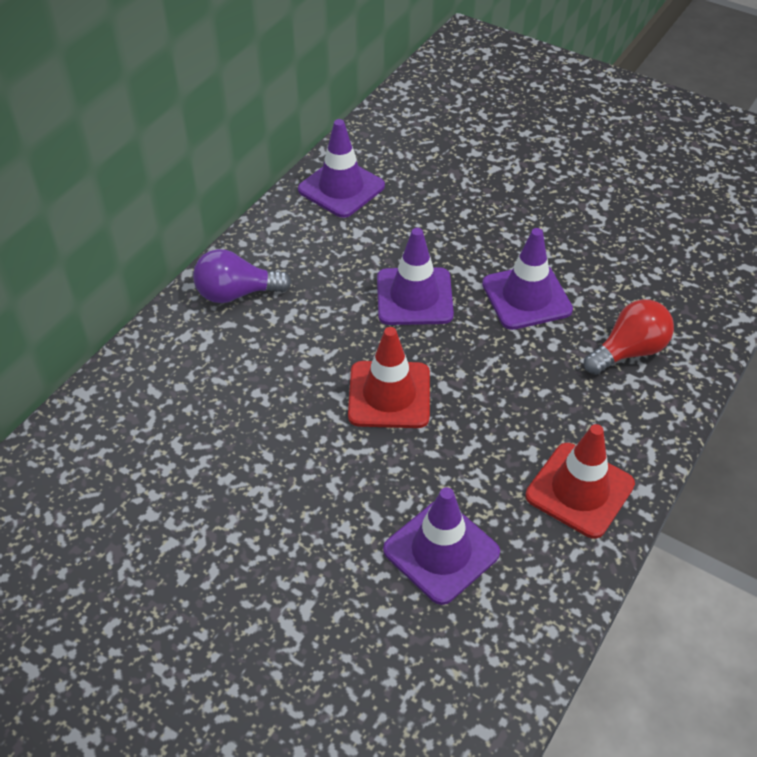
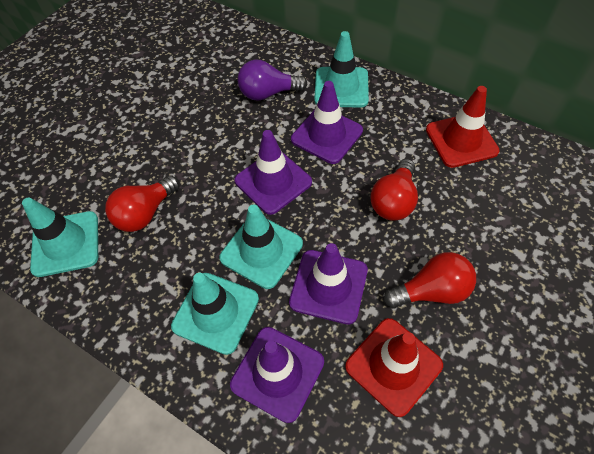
red light bulb: [584,299,674,375] = 1 -> [105,175,179,232] [370,159,418,221] [384,252,476,308] = 3
turquoise traffic cone: none = 0 -> [22,197,98,277] [171,273,259,355] [219,204,303,289] [314,31,369,108] = 4

